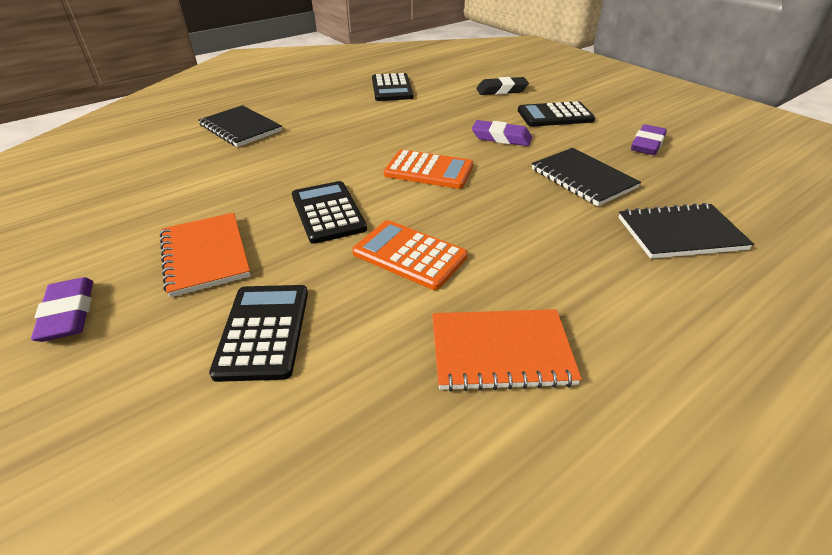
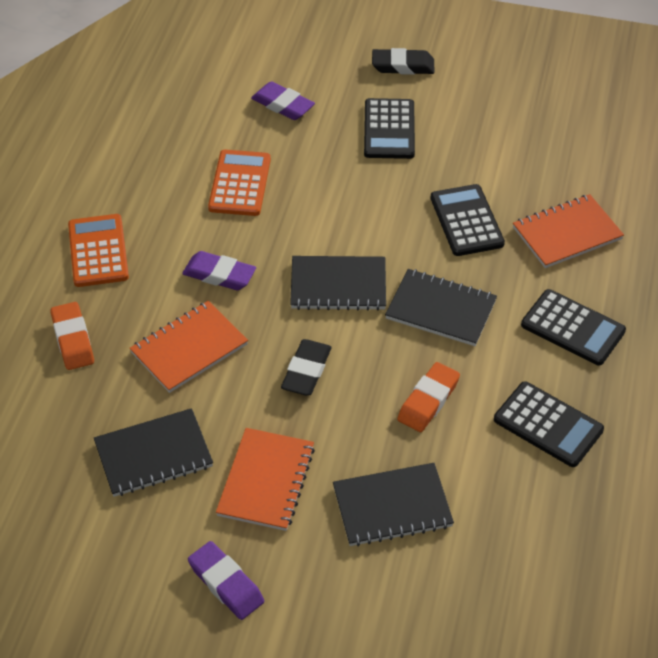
black eraser: [476,77,529,95] = 1 -> [281,339,331,395] [372,48,435,75] = 2
black notebook: [198,105,282,147] [532,148,641,206] [618,203,754,259] = 3 -> [94,408,213,497] [290,256,386,311] [333,463,454,547] [385,269,497,346] = 4
orange eraser: none = 0 -> [50,302,94,370] [397,362,460,432] = 2
orange notebook: [160,213,251,297] [432,309,582,392] = 2 -> [130,301,248,393] [216,428,315,531] [513,194,624,268] = 3

